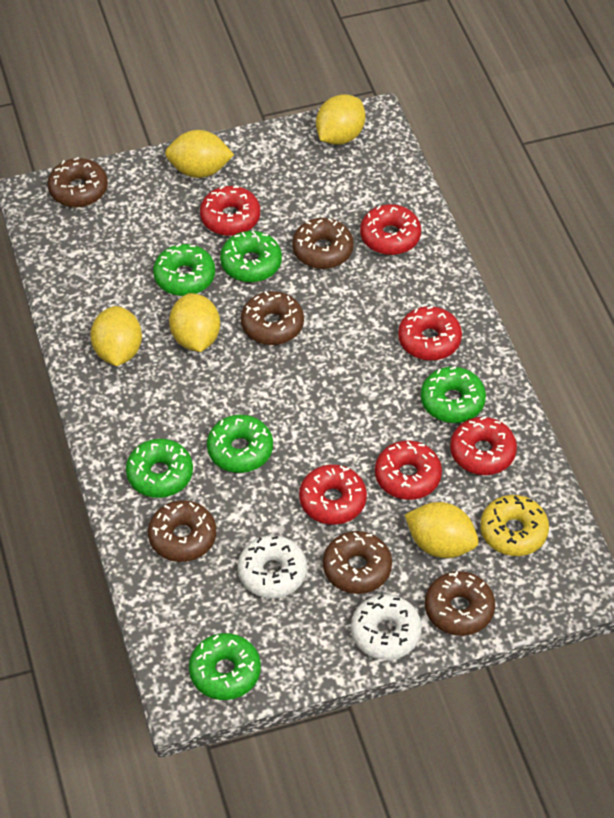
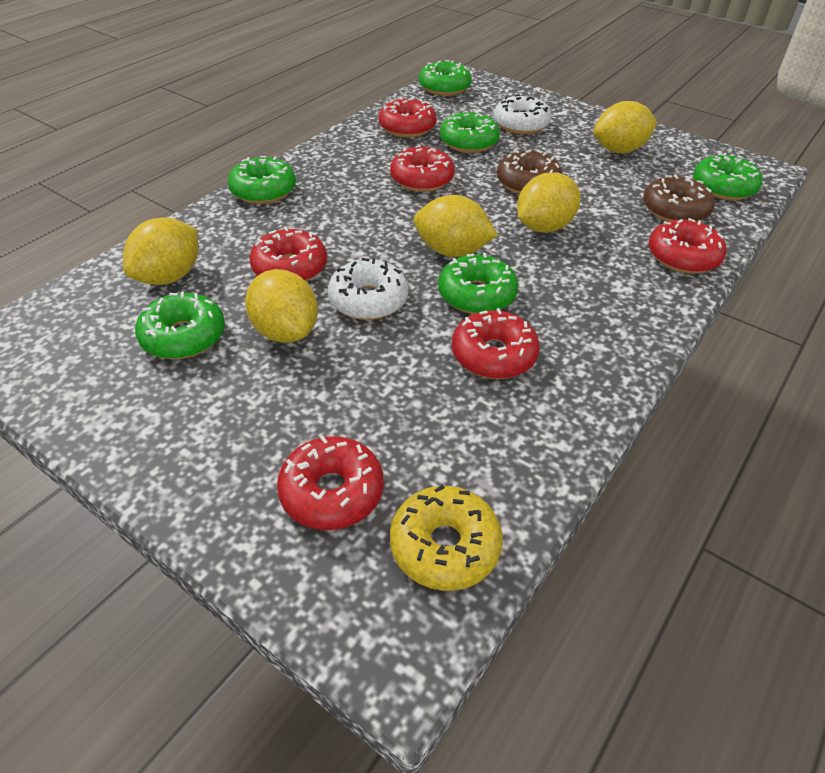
brown donut: [47,157,108,207] [148,500,216,562] [241,291,304,345] [292,218,354,269] [323,531,392,594] [425,571,495,636] = 6 -> [497,150,563,194] [643,174,715,222] = 2

